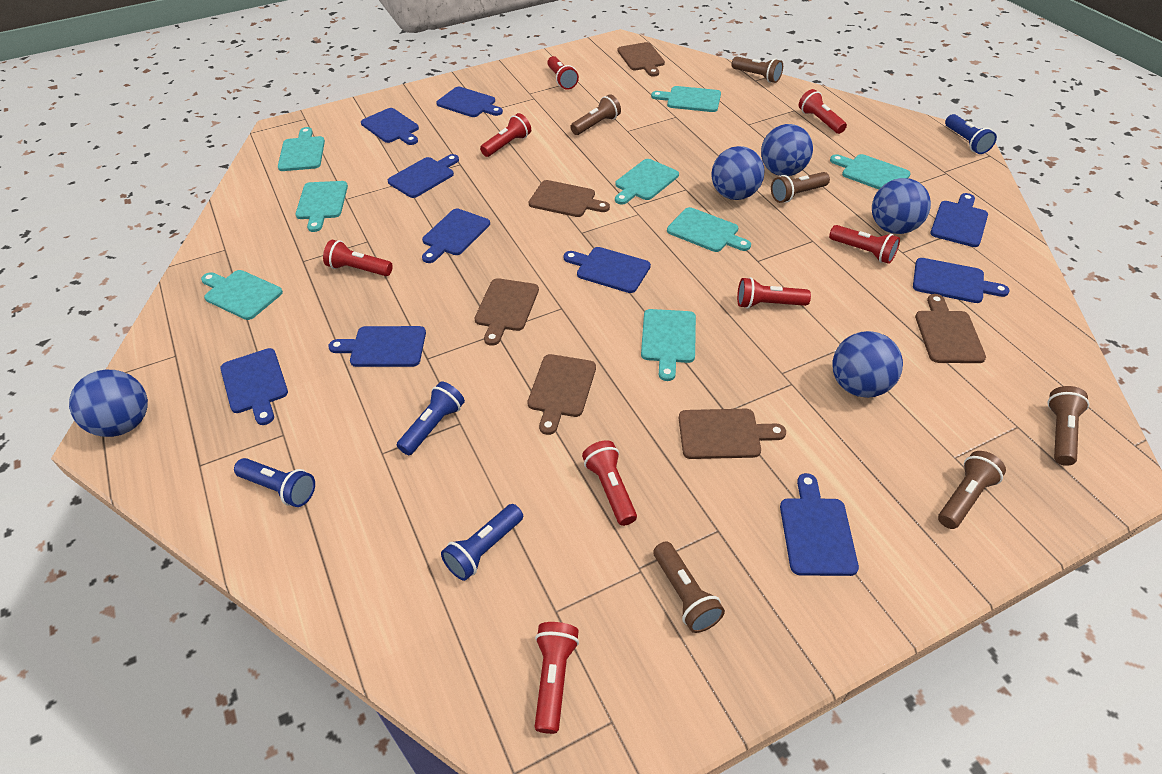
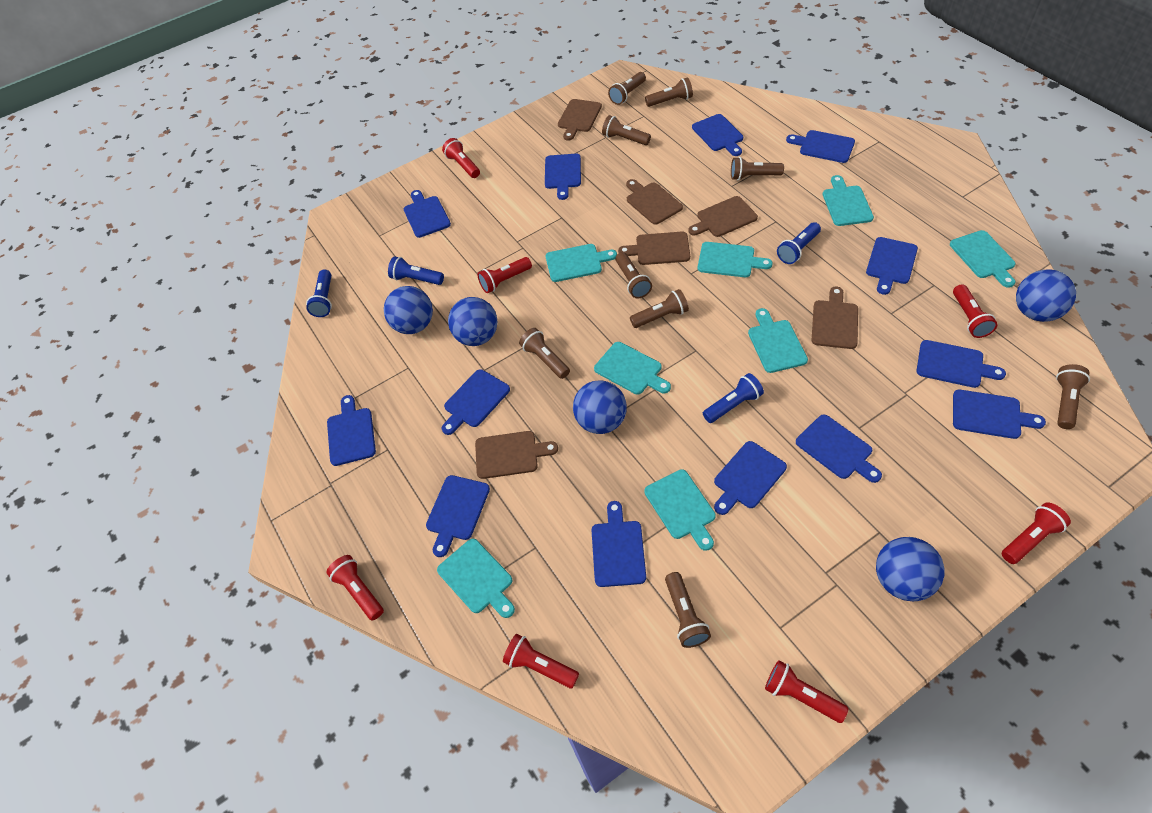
blue cutting board: [220,348,288,425] [328,326,426,367] [361,108,419,145] [388,154,459,198] [422,209,490,263] [436,87,503,117] [564,247,651,293] [780,473,859,576] [913,258,1010,303] [930,193,988,247] = 10 -> [327,395,376,466] [404,190,451,238] [426,475,490,557] [442,369,510,435] [545,154,581,200] [591,501,646,587] [692,114,743,156] [714,441,787,515] [786,130,855,163] [796,414,882,483] [866,237,918,295] [917,340,1006,388] [953,390,1046,439] = 13
brown flashlight: [570,94,621,135] [653,542,725,633] [732,56,783,83] [771,172,830,203] [938,451,1006,529] [1047,386,1089,466] = 6 -> [519,328,570,379] [602,115,651,145] [608,72,646,105] [615,252,652,298] [630,289,689,328] [645,78,693,107] [665,572,711,648] [731,157,784,180] [1056,364,1090,429] = 9
red flashlight: [323,240,393,276] [480,113,531,157] [535,622,579,734] [547,56,579,90] [582,440,637,526] [737,277,811,309] [799,89,847,134] [829,225,900,264] = 8 -> [326,555,384,621] [442,138,480,178] [477,257,532,293] [503,634,579,688] [765,660,848,723] [953,284,998,338] [1002,502,1071,564] = 7

